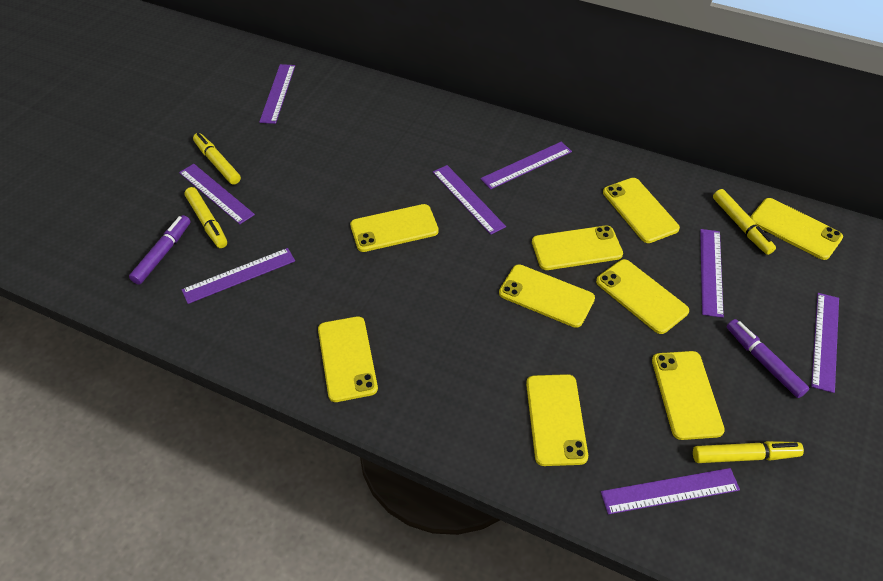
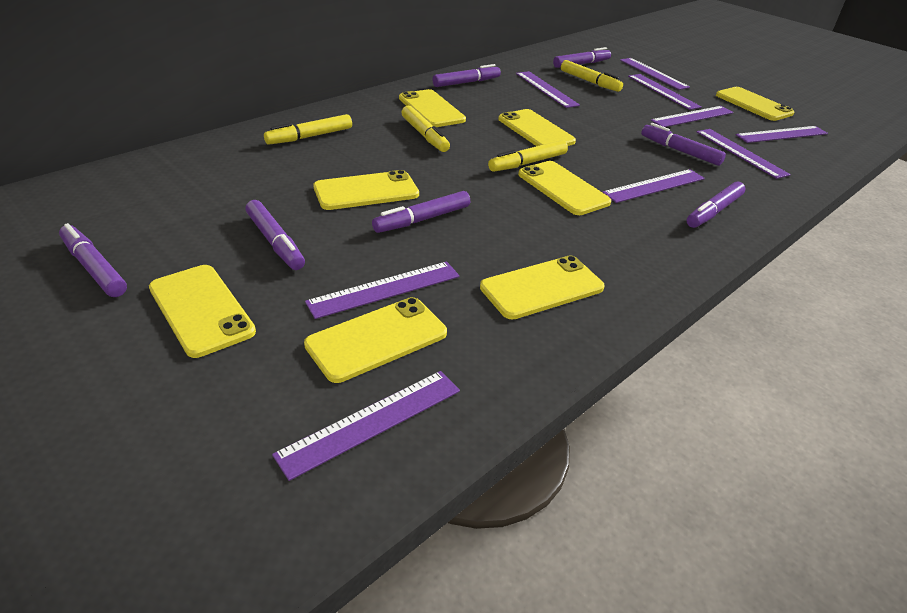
purple marker: [129,215,191,285] [727,319,809,398] = 2 -> [59,223,127,297] [245,200,305,270] [372,191,470,233] [432,64,501,87] [553,47,611,68] [641,123,726,166] [687,181,746,228] = 7
purple ruler: [179,164,255,224] [182,248,295,304] [259,64,295,124] [433,165,506,235] [480,142,572,190] [601,468,740,514] [700,229,724,318] [811,293,839,393] = 8 -> [272,371,460,481] [305,262,460,319] [516,71,580,108] [602,169,705,203] [620,58,690,90] [628,74,702,110] [651,106,733,127] [697,129,791,179] [736,126,828,143] = 9
yellow phone: [318,316,378,402] [350,204,439,252] [499,264,595,328] [526,374,588,466] [532,226,623,270] [596,259,689,334] [603,178,680,243] [652,351,725,440] [750,198,843,260] = 9 -> [149,265,256,358] [304,297,447,383] [313,170,419,210] [399,89,466,127] [480,255,605,320] [498,109,576,146] [518,161,611,215] [716,87,794,121] = 8

